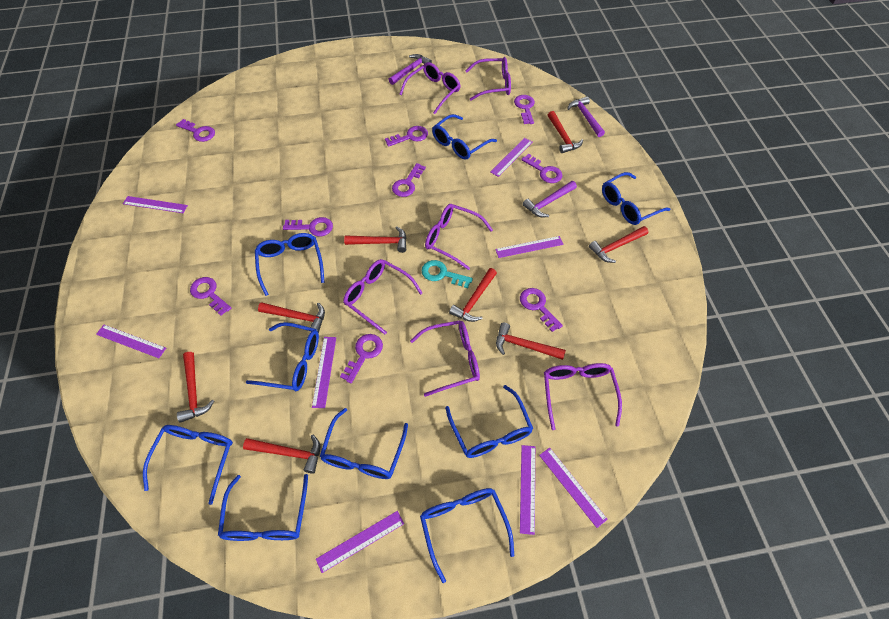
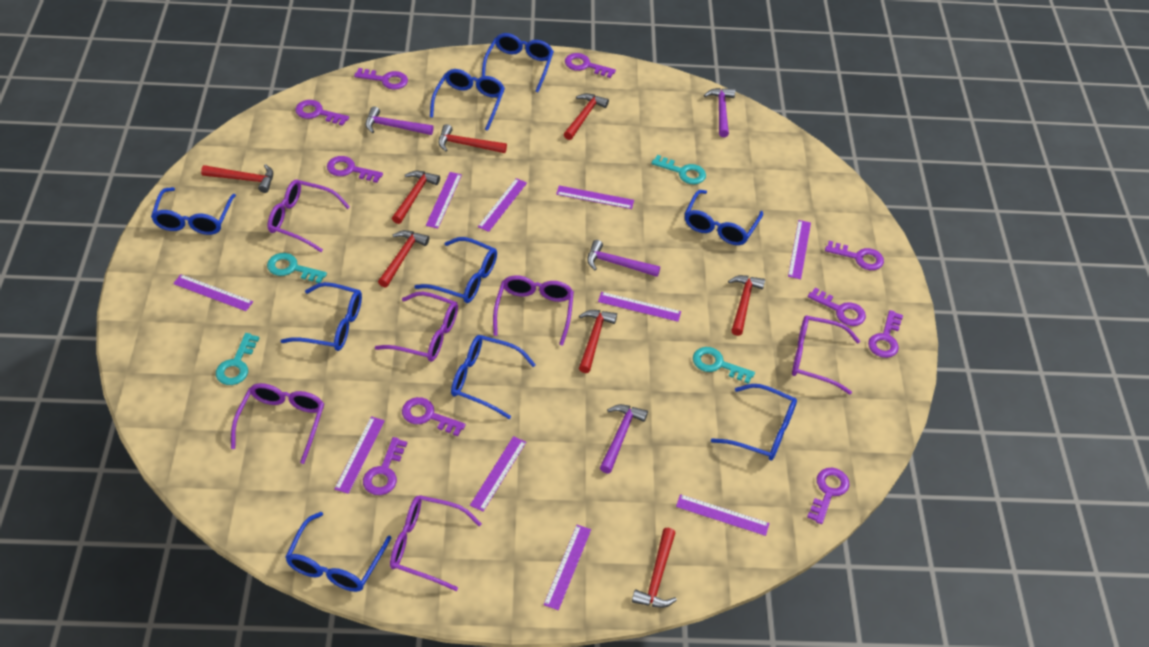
purple hammer: [388,54,432,85] [523,181,577,217] [568,96,605,137] = 3 -> [366,106,434,135] [587,240,660,277] [600,404,648,473] [704,88,735,137] = 4
purple key: [176,119,215,142] [190,277,231,316] [283,217,333,236] [340,334,383,383] [385,126,428,147] [392,163,426,197] [514,95,535,124] [520,288,563,332] [521,154,562,183] = 9 -> [295,100,349,126] [327,156,383,183] [354,68,408,90] [363,437,407,495] [402,397,466,436] [565,53,616,78] [807,468,850,524] [808,288,866,326] [825,241,884,270] [868,310,903,358] = 10
purple ruler: [96,325,166,358] [123,196,188,213] [312,337,336,408] [316,511,404,573] [490,138,533,177] [495,236,563,258] [520,445,535,535] [539,448,608,528] = 8 -> [173,274,253,311] [334,416,385,494] [426,172,462,229] [470,436,526,512] [478,178,527,232] [543,525,591,610] [556,186,634,209] [598,292,681,322] [676,494,770,536] [788,220,811,279] = 10
turquoise key: [422,260,473,288] = 1 -> [216,333,259,385] [267,253,327,283] [651,155,706,184] [693,347,755,384] = 4

